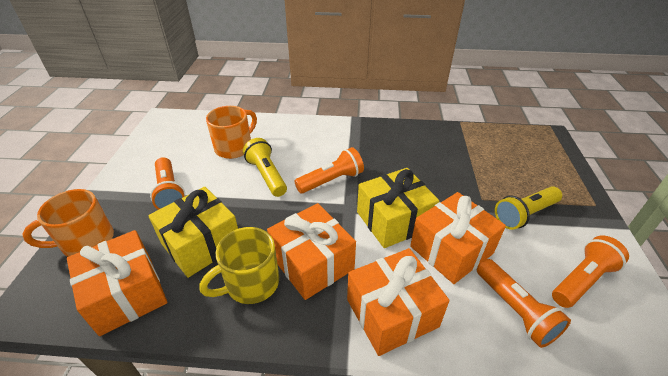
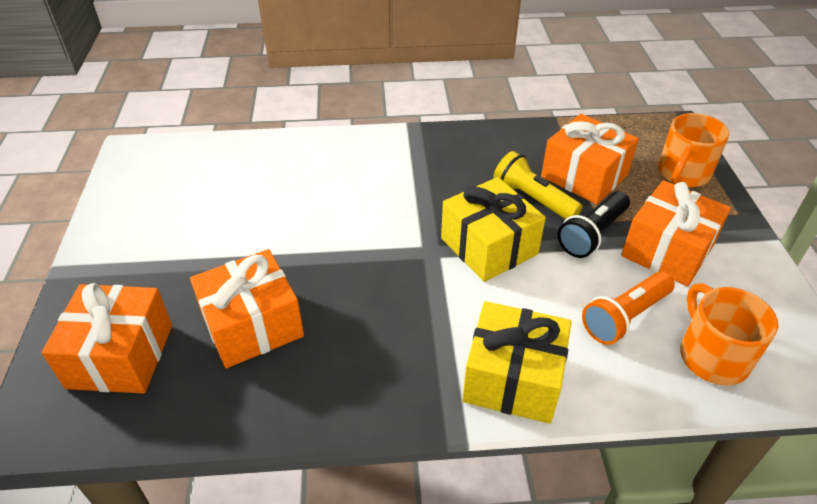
black flashlight: none = 0 -> [557,191,630,258] = 1
orange flashlight: [150,157,185,210] [294,147,364,194] [477,259,571,348] [552,236,629,308] = 4 -> [582,271,675,345] = 1
yellow flashlight: [243,138,287,197] [495,186,562,230] = 2 -> [493,151,582,219] = 1
yellow mug: [199,227,279,304] = 1 -> none = 0

